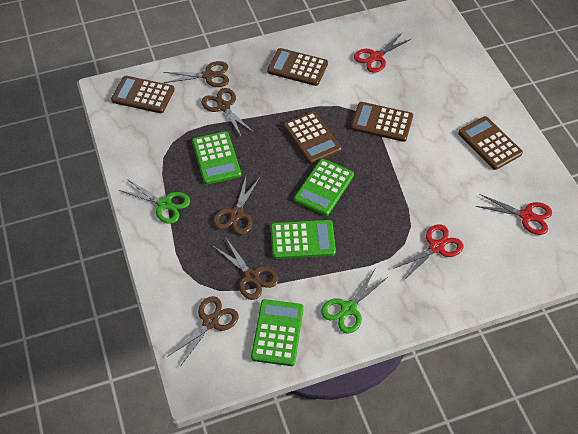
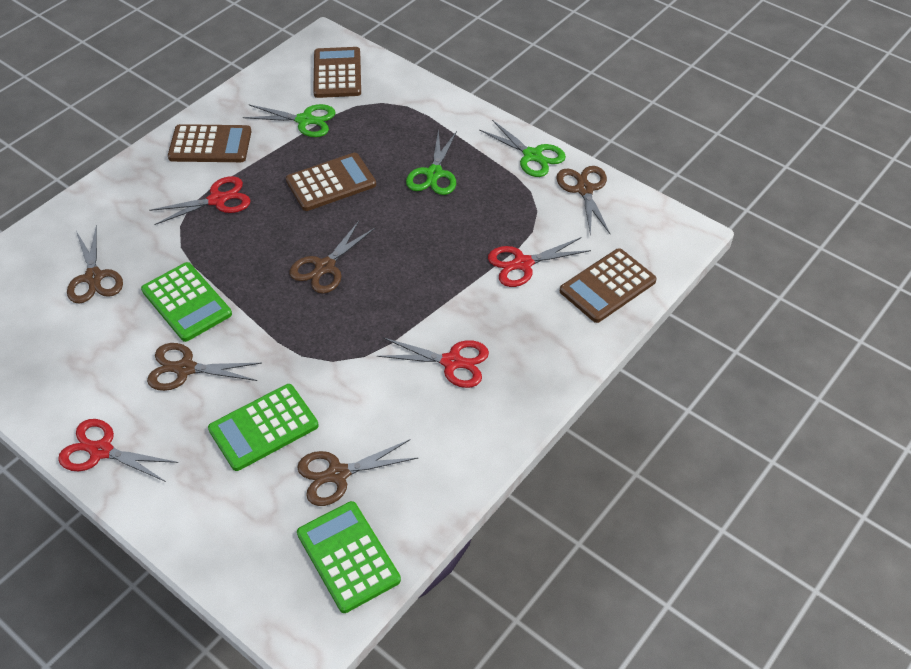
brown calculator: [111,76,175,113] [267,48,328,86] [283,111,342,164] [351,102,413,142] [458,116,523,170] = 5 -> [168,124,251,162] [286,153,376,211] [313,47,361,98] [560,248,657,323] = 4
green calculator: [192,131,241,185] [251,299,304,366] [271,220,336,259] [294,159,354,216] = 4 -> [141,262,232,342] [208,384,319,471] [297,501,401,613] = 3
green scissors: [119,179,190,224] [321,269,388,334] = 2 -> [243,104,336,137] [406,130,457,195] [479,120,566,177] = 3
red scissors: [354,33,411,73] [393,224,464,280] [475,194,552,235] = 3 -> [58,419,178,482] [149,176,251,225] [377,338,489,388] [488,237,591,287] = 4

